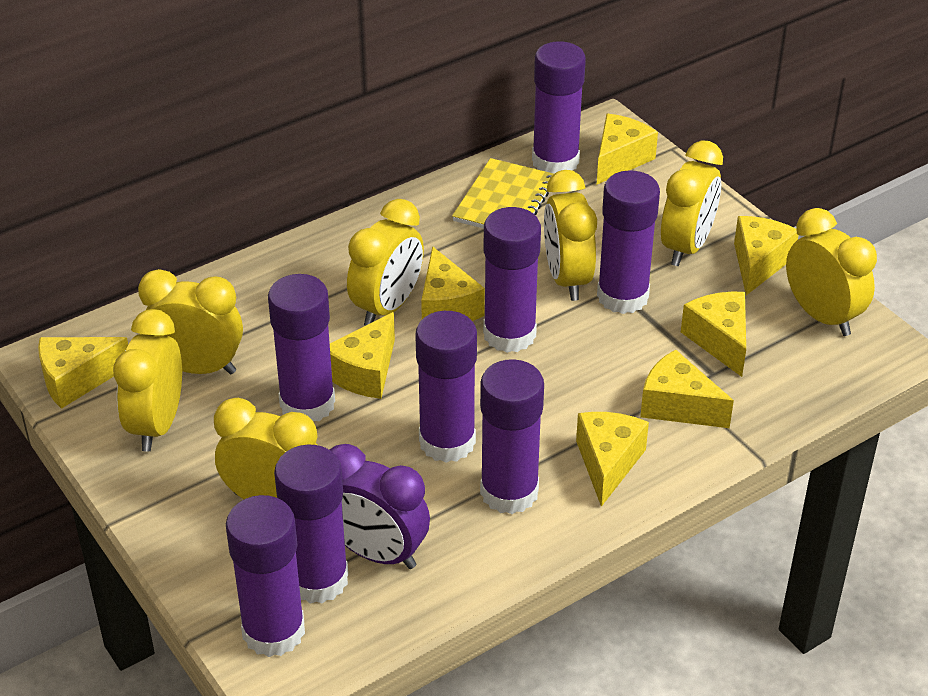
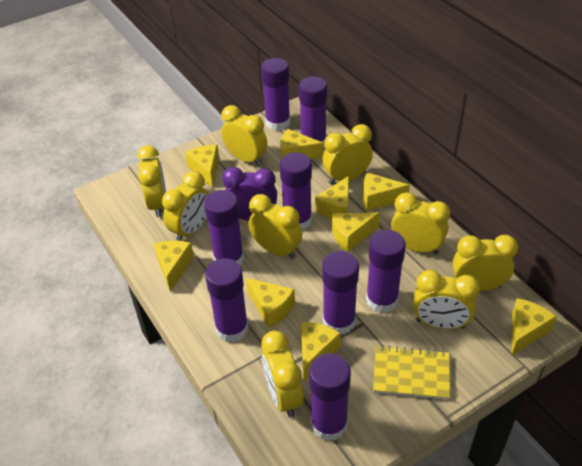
yellow cheese: [38,337,128,409] [330,312,395,399] [421,246,485,321] [576,412,649,507] [597,114,658,184] [640,350,734,428] [681,292,746,377] [734,216,799,295] = 8 -> [154,240,194,292] [185,145,219,188] [246,278,295,328] [280,129,323,159] [301,322,341,381] [315,176,349,219] [332,212,380,252] [363,173,410,211] [512,298,557,355] = 9
yellow clock: [113,309,182,452] [138,269,243,374] [214,398,318,499] [347,199,424,326] [544,170,597,301] [661,140,723,266] [786,208,877,336] = 7 -> [137,145,166,217] [162,171,209,241] [221,105,267,166] [249,194,303,259] [261,331,304,417] [322,124,373,184] [391,192,450,255] [413,270,480,329] [453,235,518,291] = 9

